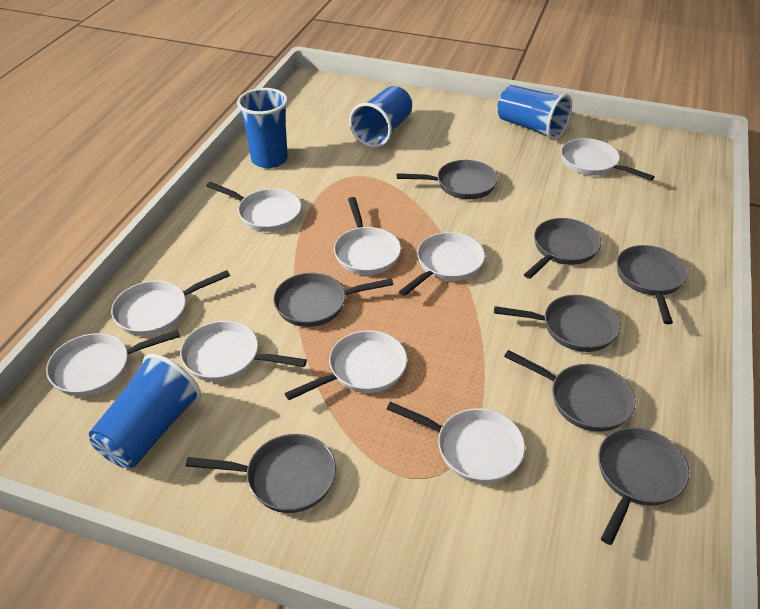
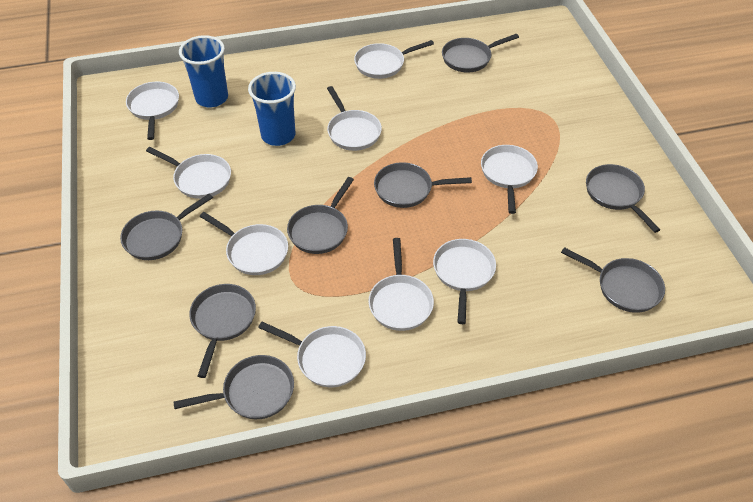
blue cup: [89,354,201,468] [237,88,288,169] [349,86,412,148] [497,85,572,140] = 4 -> [179,35,228,108] [248,72,296,146] = 2

